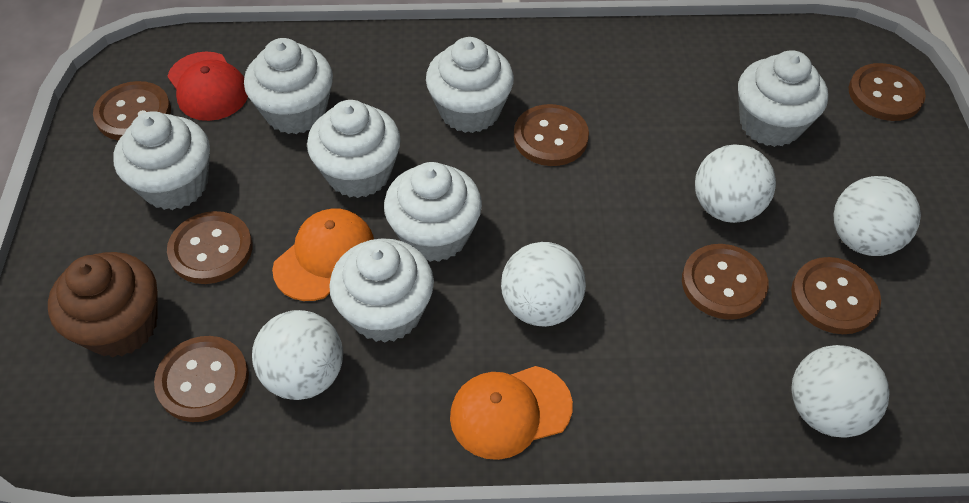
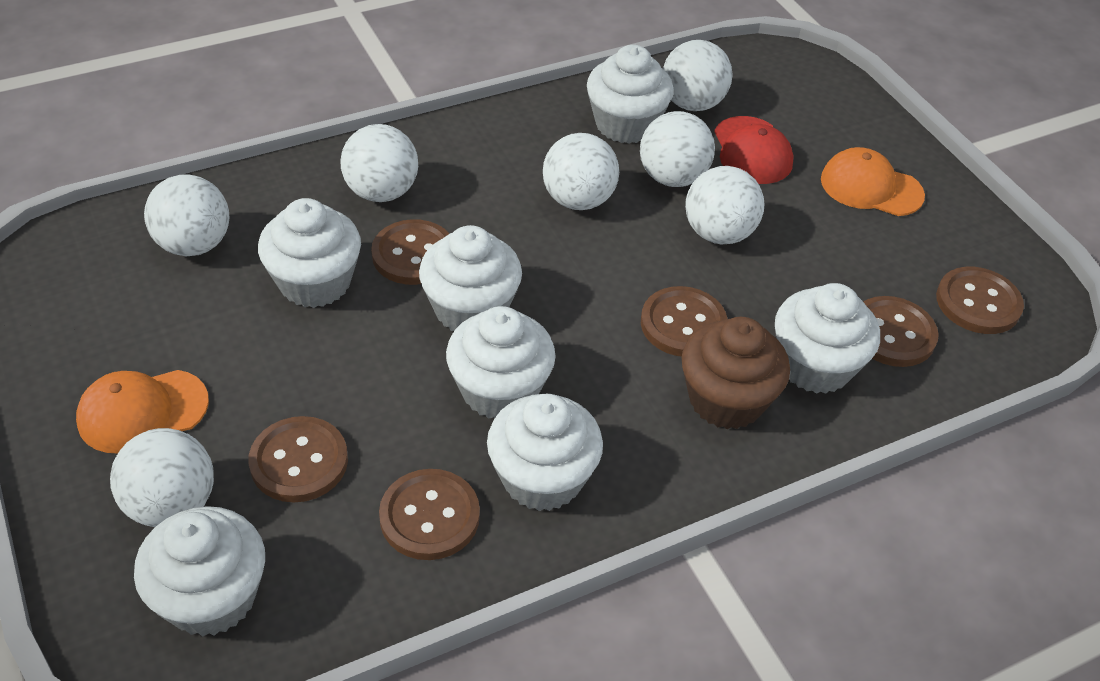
brown button: [93,81,171,141] [154,336,249,422] [167,211,253,284] [514,104,589,166] [682,244,768,320] [791,257,881,334] [849,63,926,121] = 7 -> [248,416,348,502] [371,219,450,285] [379,469,480,560] [641,286,728,357] [863,296,939,367] [936,267,1024,334] = 6
white ball: [252,310,343,400] [501,242,586,327] [695,144,776,223] [791,345,890,438] [834,176,921,256] = 5 -> [110,428,214,527] [144,174,229,256] [340,124,418,202] [543,133,619,210] [640,111,715,187] [663,40,732,111] [685,166,765,244] = 7

